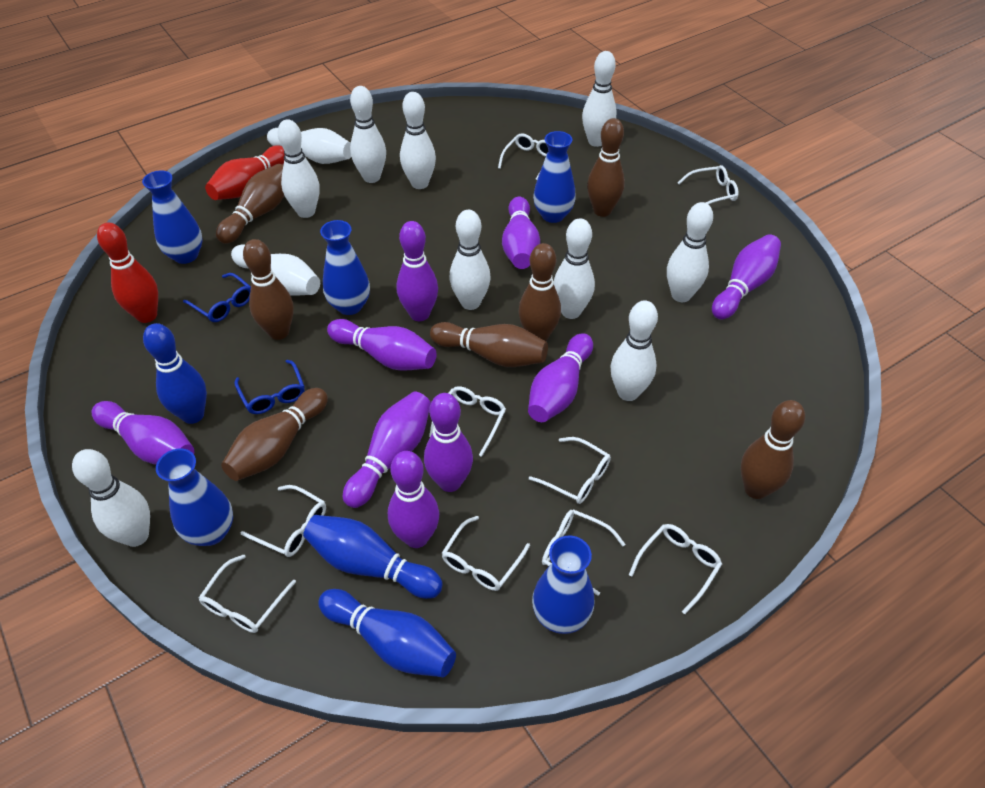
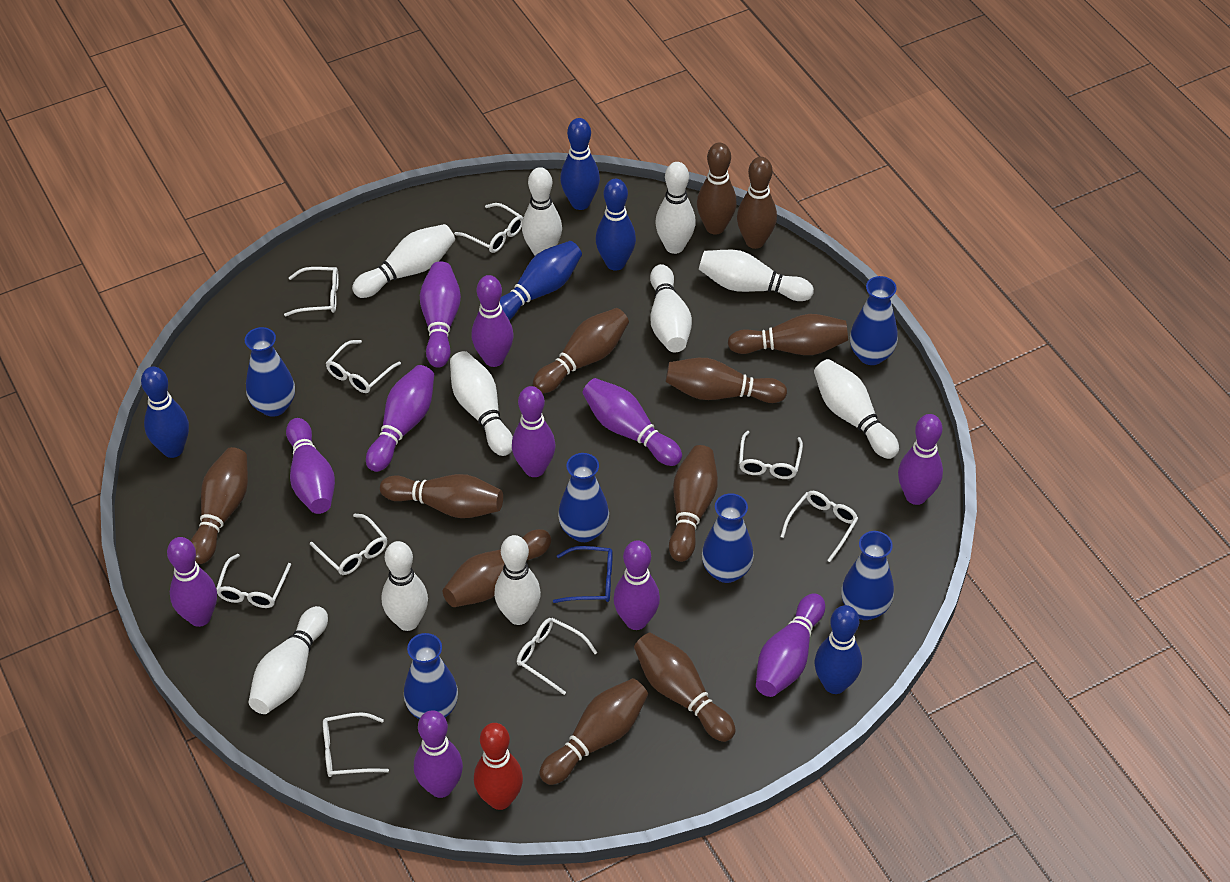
blue bowling pin: [143,323,207,424] [303,515,443,599] [318,589,456,677] = 3 -> [141,366,189,458] [500,241,582,320] [560,118,600,210] [596,179,636,271] [815,605,862,694] = 5
blue glasses: [183,273,251,322] [234,360,305,414] = 2 -> [553,546,613,603] = 1
blue vase: [142,170,203,264] [156,449,233,546] [320,220,370,315] [532,535,594,634] [533,131,576,223] = 5 -> [245,327,295,417] [404,633,458,719] [558,453,609,542] [702,493,754,583] [841,531,894,620] [850,276,898,365] = 6
brown bowling pin: [216,164,284,244] [221,388,328,481] [243,239,294,340] [430,322,548,367] [519,243,561,341] [587,118,625,217] [741,400,805,499] = 7 -> [191,447,248,564] [380,474,503,518] [443,529,551,607] [533,308,629,393] [539,678,648,785] [634,633,736,742] [666,358,787,403] [669,445,718,562] [697,143,737,234] [728,314,848,355] [737,157,777,249] = 11
purple bowling pin: [92,401,194,465] [327,319,437,371] [343,391,431,508] [388,451,439,548] [397,221,438,321] [424,393,473,492] [502,197,540,269] [528,333,593,422] [712,234,781,319] = 9 -> [167,537,217,627] [286,418,335,514] [366,365,434,472] [414,710,463,798] [420,261,461,368] [472,275,514,367] [512,386,556,477] [582,378,682,466] [613,540,660,630] [756,593,825,697] [898,414,943,505] = 11
red bowling pin: [97,222,158,323] [205,145,285,200] = 2 -> [474,723,523,810] = 1
white bowling pin: [72,449,150,547] [231,245,320,296] [267,128,351,164] [278,119,320,218] [350,86,386,183] [400,92,436,189] [450,210,491,310] [554,218,595,319] [582,51,616,147] [611,301,658,401] [667,202,713,302] = 11 -> [249,606,328,714] [352,224,455,298] [382,541,428,631] [450,351,513,456] [494,535,541,625] [522,167,562,256] [650,264,692,352] [655,162,696,254] [699,250,814,301] [814,359,899,459] = 10

